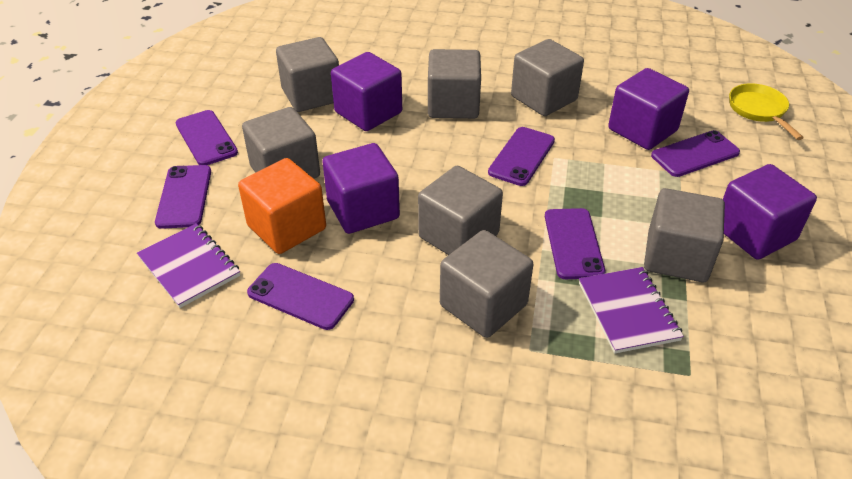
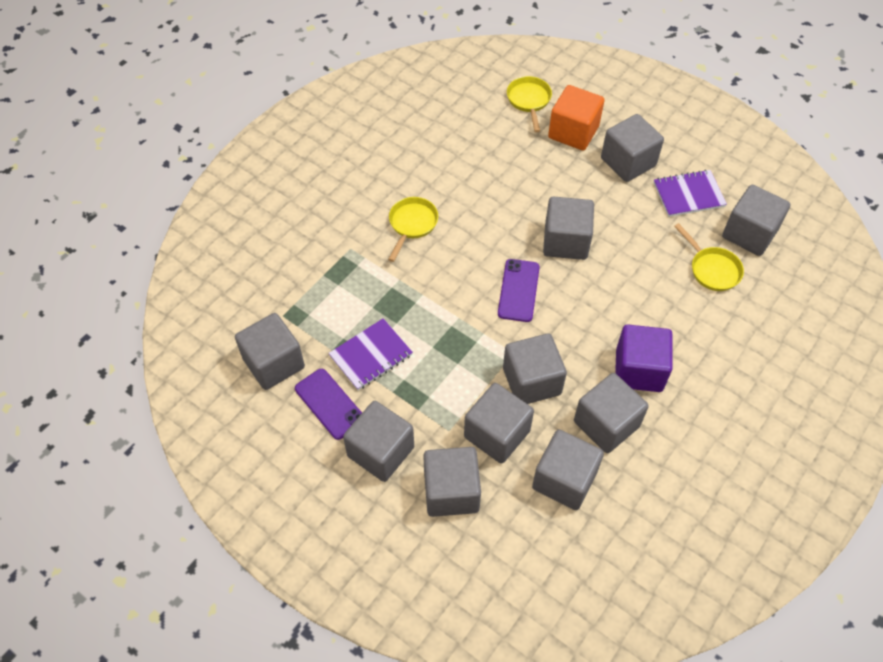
grey cube: [242,107,320,179] [276,37,339,112] [418,166,503,255] [428,49,481,119] [440,230,533,338] [511,39,584,116] [644,188,725,282] = 7 -> [235,313,305,390] [343,401,414,482] [423,447,481,517] [464,383,534,464] [503,333,567,404] [532,430,604,510] [543,197,594,260] [574,373,649,453] [601,114,664,182] [722,185,791,256] = 10
purple cube: [322,143,400,234] [331,52,402,131] [608,68,689,150] [723,164,817,260] = 4 -> [615,325,673,392] = 1
purple phone: [155,165,211,229] [175,110,238,165] [247,263,354,330] [488,127,555,186] [545,208,605,279] [651,130,740,177] = 6 -> [295,369,362,440] [498,259,540,322] = 2
yellow pan: [729,83,804,140] = 1 -> [388,197,438,262] [507,76,552,132] [674,223,744,291] = 3

